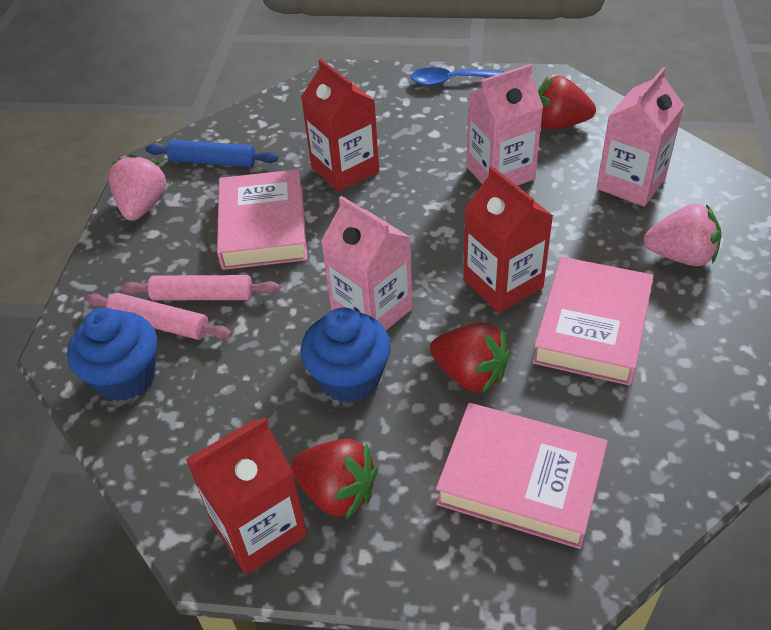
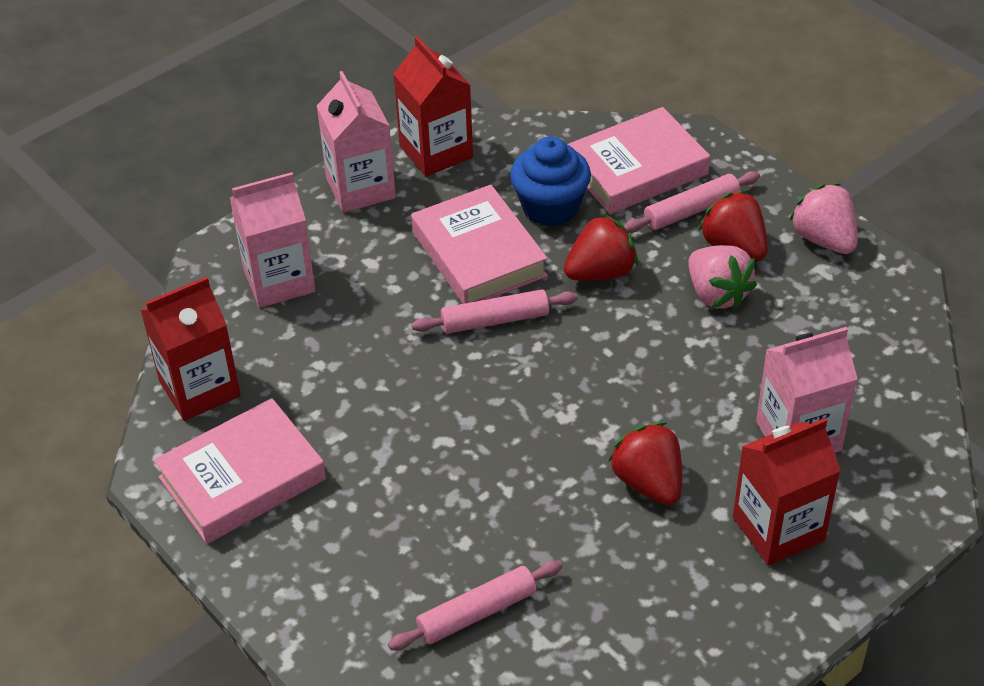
blue cupcake: [67,308,157,401] [300,308,391,403] = 2 -> [510,136,591,226] = 1
blue rolling pin: [146,140,278,167] = 1 -> none = 0
blue spoon: [411,67,504,86] = 1 -> none = 0
pink rolling pin: [86,293,232,340] [121,275,280,300] = 2 -> [388,560,563,651] [412,289,578,334] [624,171,760,233] = 3

